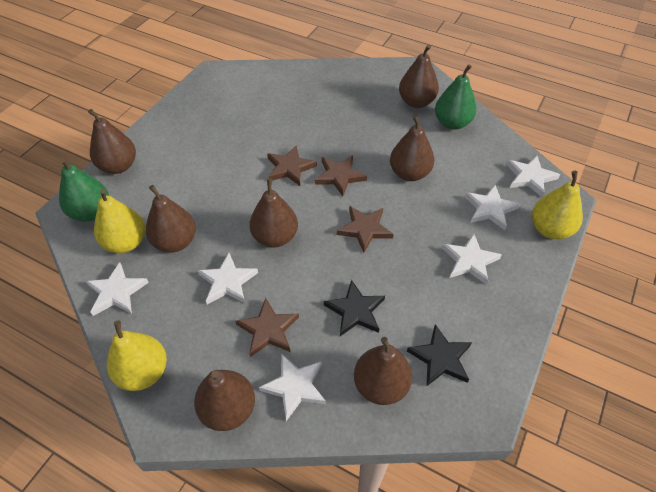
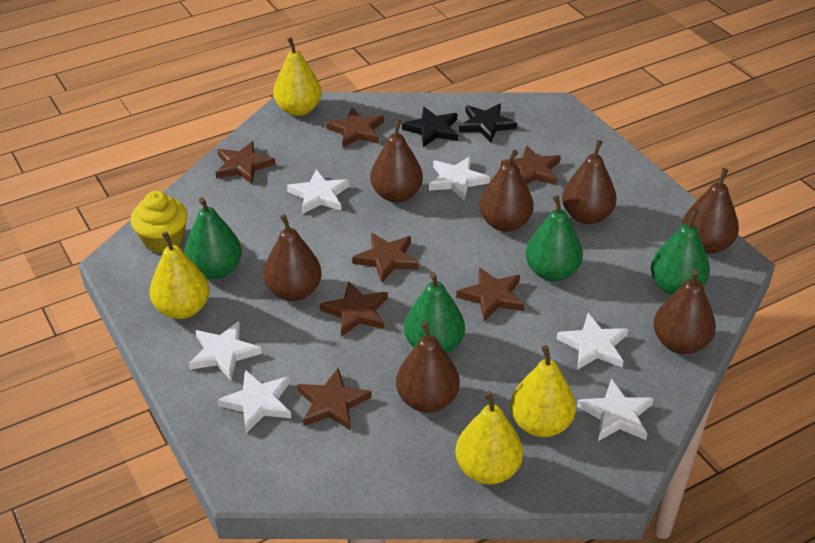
brown star: [235,298,299,357] [267,145,317,186] [315,155,367,196] [337,206,394,253] = 4 -> [216,141,275,184] [297,368,372,431] [320,282,388,337] [326,108,384,148] [352,233,419,283] [456,267,525,321] [501,145,561,185] = 7
green pear: [59,158,109,222] [435,64,477,130] = 2 -> [184,197,242,279] [404,272,465,353] [526,195,583,281] [651,209,710,295] = 4
yellow cupcake: none = 0 -> [131,191,188,253] = 1
yellow pear: [94,189,145,253] [107,321,167,391] [532,171,583,239] = 3 -> [150,231,210,319] [273,37,322,116] [455,391,523,484] [510,345,576,437] = 4

